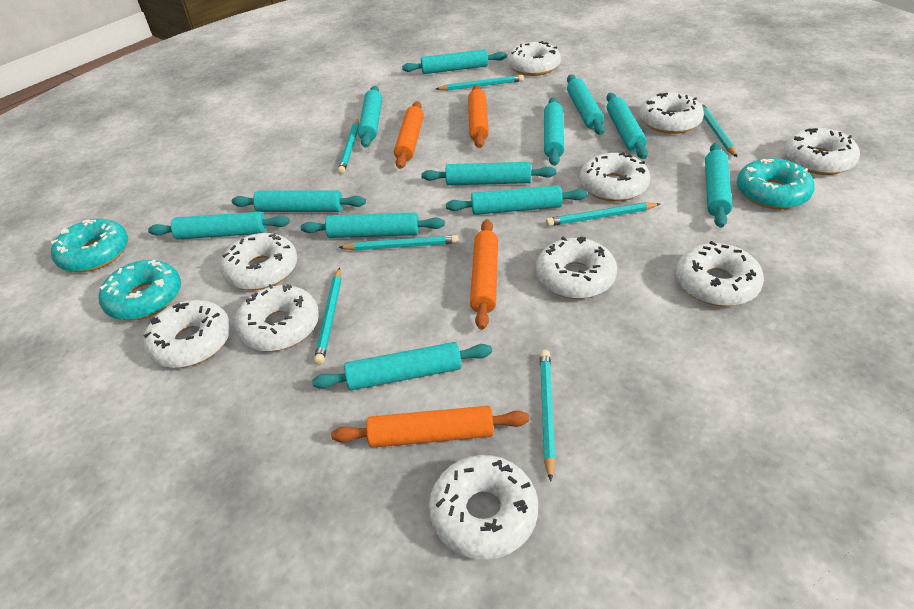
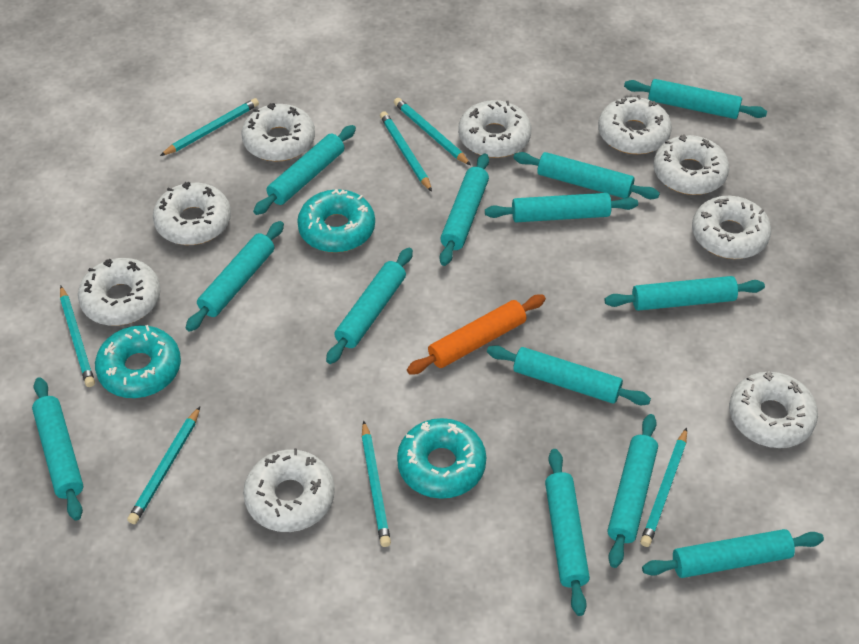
orange rolling pin: [331,406,529,448] [394,101,424,169] [468,85,489,148] [470,219,498,330] = 4 -> [407,295,546,374] = 1
turquoise rolling pin: [148,212,290,239] [232,190,366,212] [301,212,445,238] [312,342,492,390] [358,86,382,148] [402,49,506,74] [421,162,556,185] [446,185,588,215] [544,97,564,166] [567,75,605,135] [606,93,648,159] [705,143,732,228] = 12 -> [32,377,83,521] [186,221,284,332] [253,125,356,215] [326,248,413,364] [440,153,489,266] [485,193,638,222] [487,345,651,405] [514,152,660,199] [545,449,590,616] [605,276,765,311] [607,414,658,568] [624,79,767,119] [642,529,824,578] = 13
white donut: [143,300,231,368] [220,233,297,290] [234,284,319,351] [429,455,538,560] [507,41,561,76] [536,237,617,299] [580,152,650,202] [640,93,704,134] [676,241,764,306] [784,128,860,175] = 10 -> [78,258,161,326] [153,182,231,245] [242,103,315,161] [243,448,335,532] [458,100,531,158] [598,95,672,154] [653,135,729,195] [692,196,771,259] [729,372,818,448] = 9

